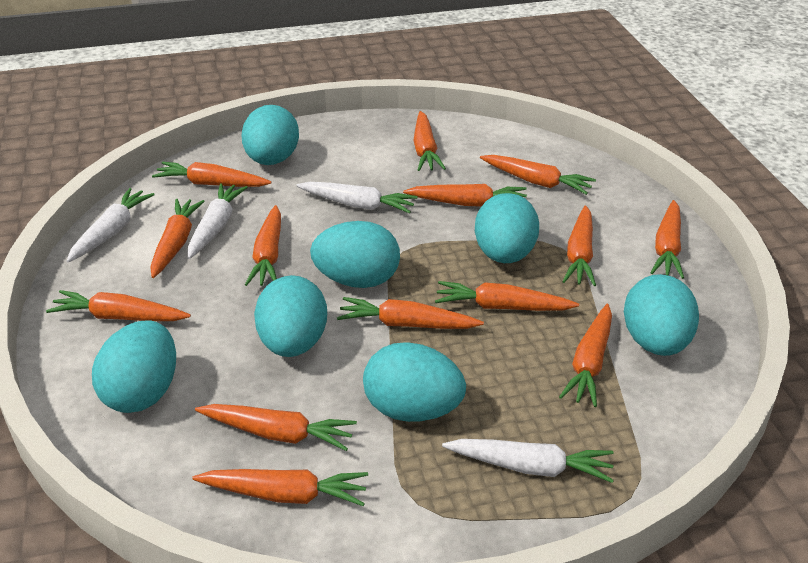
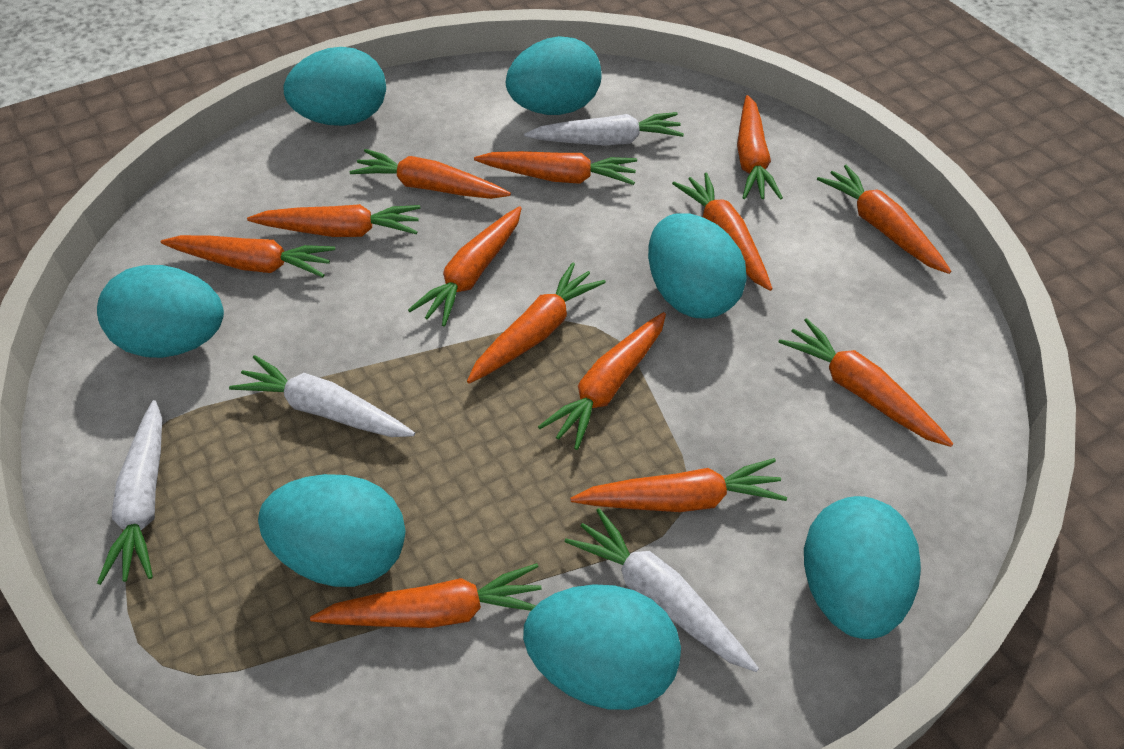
orange carrot: [46,290,191,321] [150,199,205,278] [152,162,271,187] [192,469,368,506] [195,404,357,451] [245,205,281,286] [337,297,484,329] [403,184,527,207] [414,111,446,171] [435,281,579,311] [480,155,596,195] [559,304,612,407] [562,205,596,286] [651,200,684,279] = 14 -> [161,235,335,277] [247,204,420,237] [310,563,541,628] [350,149,511,199] [408,206,522,327] [467,262,606,384] [474,151,637,185] [538,312,666,450] [570,458,787,512] [672,173,772,291] [737,95,783,200] [779,318,953,447] [817,165,951,274] = 13

